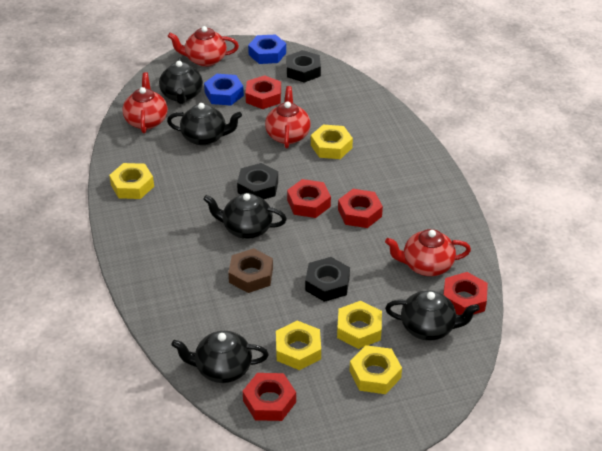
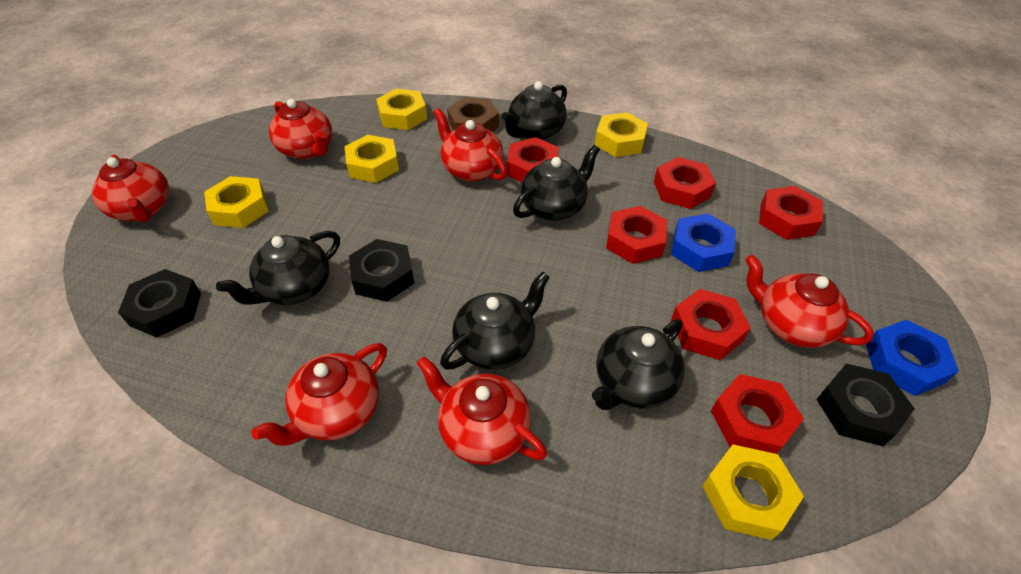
red nut: [243,373,296,421] [245,75,281,109] [287,179,331,218] [338,189,383,228] [443,272,488,315] = 5 -> [507,137,559,183] [606,206,667,264] [654,157,716,209] [671,289,751,360] [711,374,804,454] [759,186,823,240] = 6
red teapot: [123,72,168,133] [168,26,239,67] [265,86,311,149] [385,229,471,276] = 4 -> [92,155,170,222] [251,343,387,446] [269,99,332,159] [417,356,547,465] [433,108,507,182] [745,255,874,348] = 6

